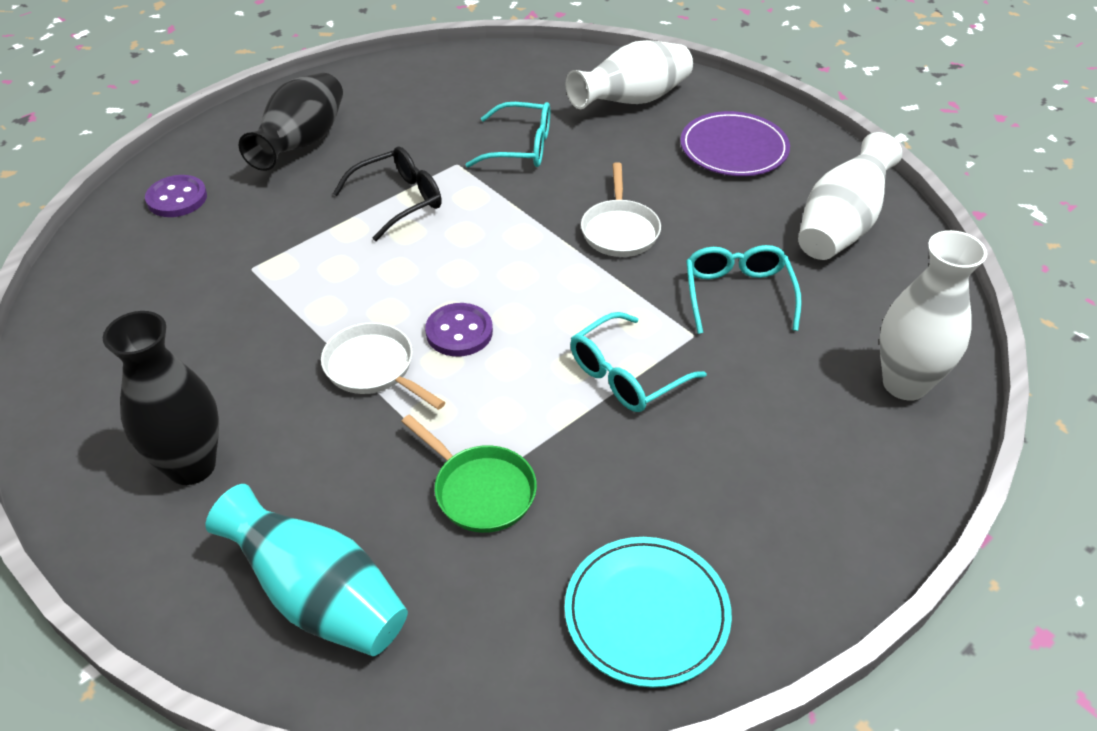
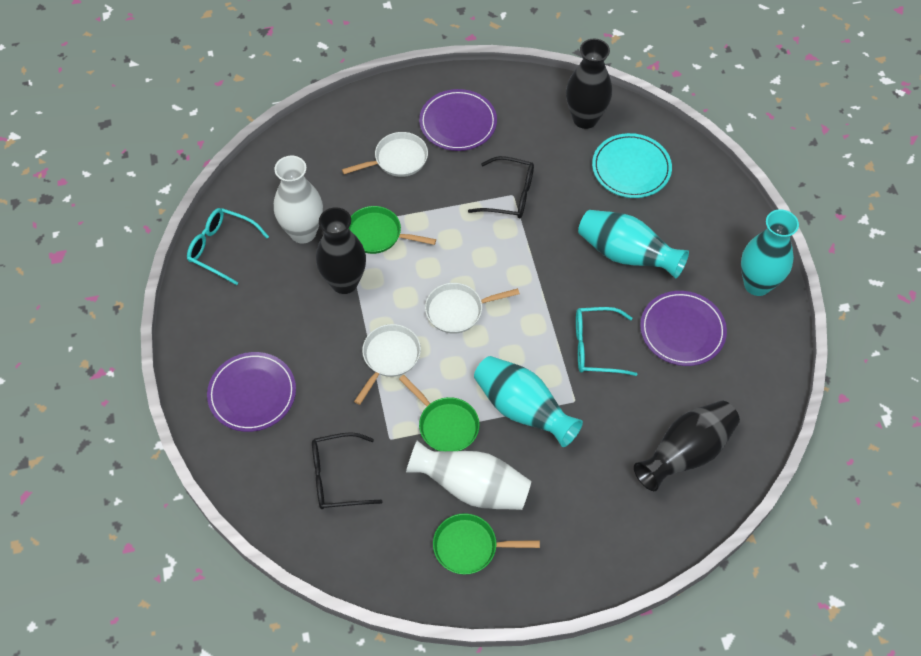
black glasses: [333,147,442,241] = 1 -> [312,432,383,509] [468,156,534,219] = 2
black vase: [103,311,219,485] [239,73,343,171] = 2 -> [316,207,366,294] [566,39,612,129] [634,401,740,491] = 3
green pan: [401,415,537,533] = 1 -> [349,206,436,254] [399,375,480,451] [433,513,540,574] = 3
purple button: [145,175,207,217] [425,303,493,357] = 2 -> none = 0
purple plate: [680,111,790,176] = 1 -> [207,352,296,432] [419,89,497,151] [640,291,727,366] = 3
turquoise glasses: [465,102,550,168] [570,312,706,412] [686,245,802,334] = 3 -> [187,208,269,285] [576,307,637,376] = 2
turquoise vase: [206,484,408,656] = 1 -> [474,356,583,447] [578,210,689,279] [741,209,799,296] = 3
white pan: [321,322,446,410] [581,162,661,257] = 2 -> [342,132,428,177] [354,324,421,405] [425,283,520,334] = 3
white vase: [566,40,693,109] [798,132,902,260] [880,230,987,401] = 3 -> [274,156,323,243] [406,441,531,510] = 2

